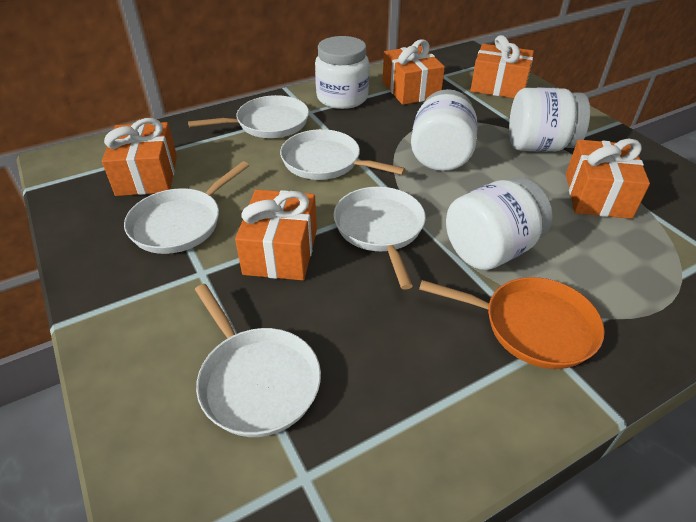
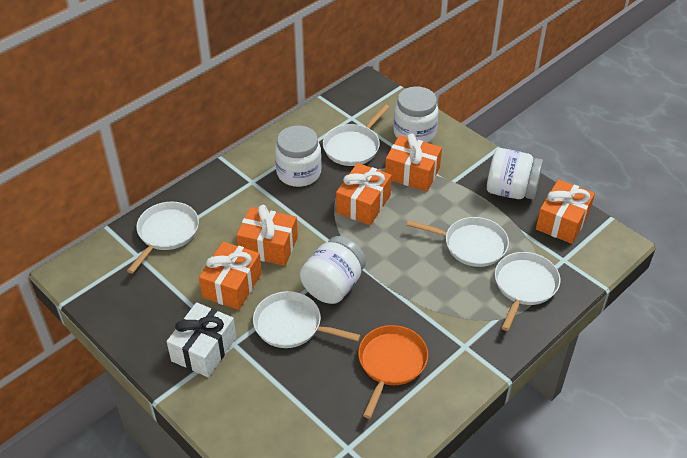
white gift: none = 0 -> [167,302,236,377] = 1

